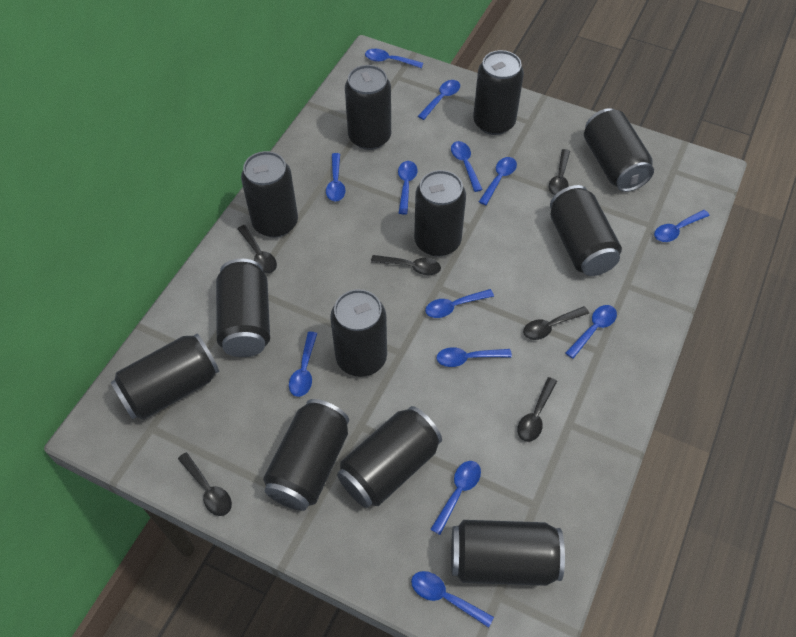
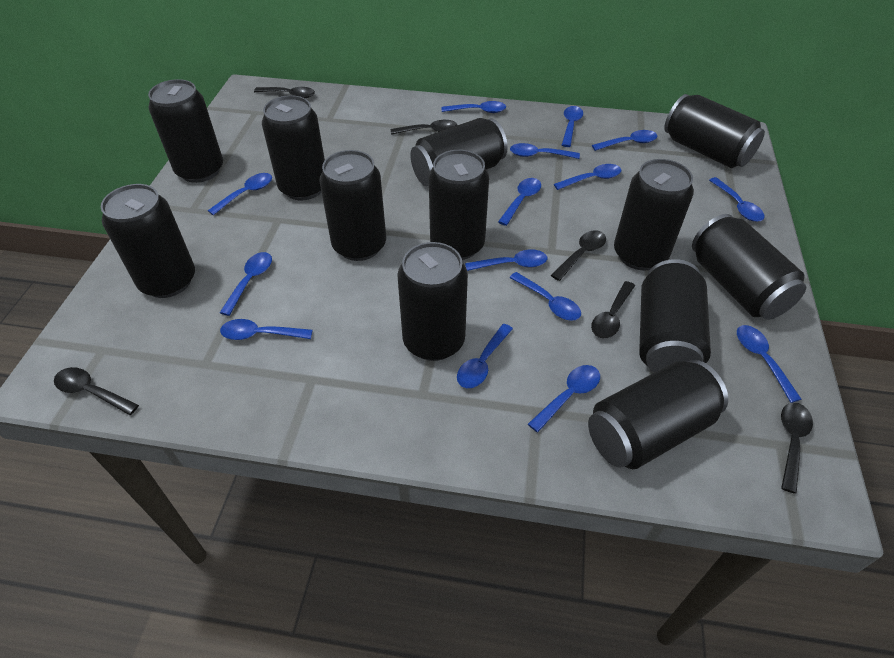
blue spoon: [289,332,317,397] [326,153,346,202] [365,49,423,68] [398,161,418,215] [411,571,494,628] [418,80,460,120] [425,289,494,318] [430,461,481,535] [437,347,512,367] [451,141,483,192] [479,157,517,205] [566,305,617,359] [654,210,710,242] = 13 -> [208,173,272,215] [220,252,272,316] [220,319,313,340] [442,101,506,113] [457,324,513,388] [465,250,547,271] [498,178,541,226] [509,272,581,321] [510,143,580,159] [528,365,600,432] [554,164,621,190] [562,106,583,147] [592,130,657,151] [709,177,765,222] [737,325,802,403] = 15

